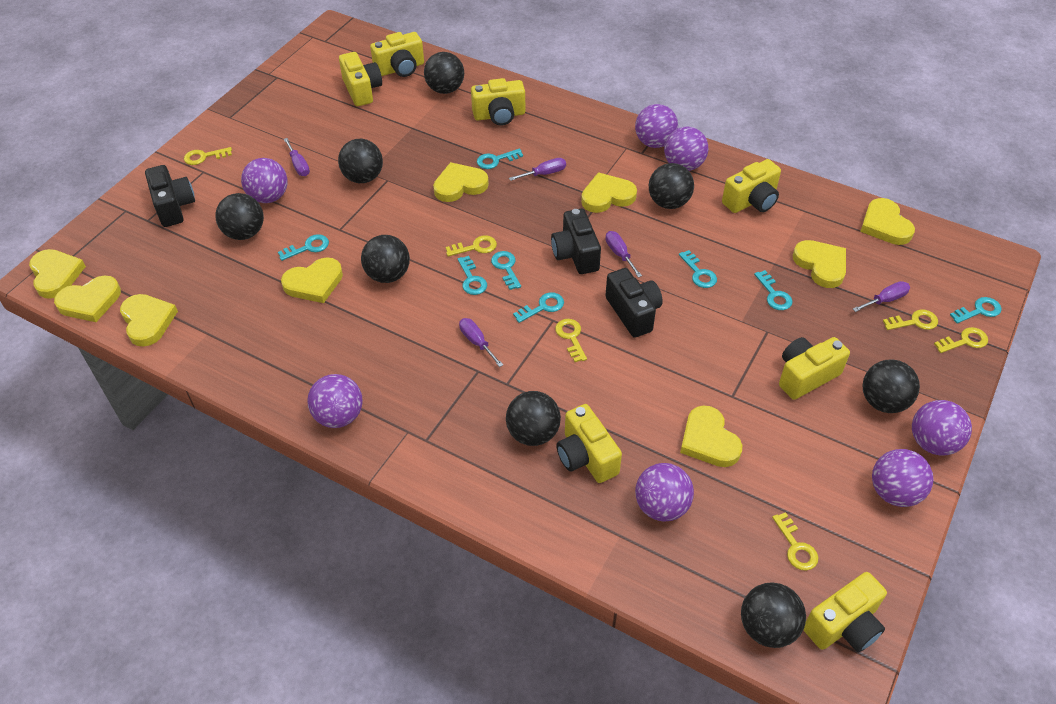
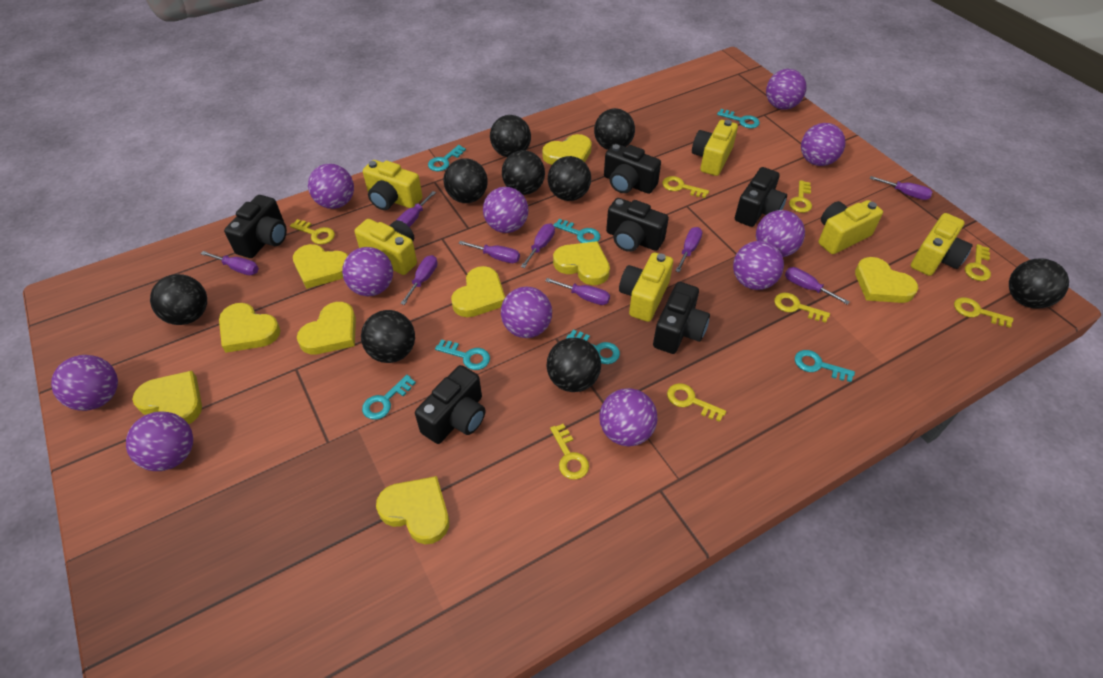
black ball: [215,193,264,240] [338,139,383,183] [361,235,410,283] [424,52,464,94] [506,391,561,446] [649,163,694,209] [741,582,806,648] [862,359,920,413] = 8 -> [150,274,207,325] [361,310,415,363] [444,159,488,203] [490,115,531,157] [502,150,545,195] [546,338,601,392] [548,156,591,201] [594,108,635,150] [1009,259,1069,308] = 9
black camera: [145,165,195,227] [551,209,601,274] [605,268,663,338] = 3 -> [224,195,287,258] [415,365,485,444] [604,144,661,194] [606,198,669,252] [653,282,710,354] [735,167,787,227] = 6
purple ball: [241,158,288,203] [307,374,363,428] [635,104,678,148] [635,463,694,522] [664,127,708,171] [872,449,934,507] [912,400,972,456] = 7 -> [51,355,118,411] [126,412,193,471] [308,164,354,209] [342,247,393,296] [483,187,529,233] [501,286,552,338] [599,388,658,446] [733,241,784,290] [756,210,805,257] [766,69,807,110] [801,123,846,166] = 11
purple screwdriver: [284,138,310,176] [459,318,503,367] [509,158,566,181] [605,231,642,277] [853,281,910,312] = 5 -> [201,251,259,275] [397,191,436,227] [400,255,437,305] [458,241,520,263] [521,223,555,268] [546,278,610,305] [675,227,702,272] [785,267,849,305] [870,176,933,200] = 9
turquoise key: [278,234,329,261] [458,256,487,295] [477,149,523,169] [491,251,521,290] [513,292,564,323] [679,250,717,288] [754,270,793,310] [950,297,1002,324] = 8 -> [362,375,416,420] [428,145,466,171] [435,339,490,370] [554,219,600,243] [566,330,620,364] [717,109,760,128] [795,350,855,382] = 7
yellow camera: [339,52,382,106] [370,32,424,77] [471,78,525,125] [556,404,622,483] [722,159,781,213] [779,337,850,400] [804,572,887,652] = 7 -> [354,219,417,275] [363,160,423,210] [619,252,673,322] [692,120,738,176] [819,200,883,254] [911,213,973,276] = 6
yellow key: [184,147,232,165] [445,235,497,257] [555,319,587,362] [772,512,819,571] [883,309,938,330] [934,327,988,353] = 6 -> [290,219,335,244] [550,424,589,480] [662,176,709,198] [667,383,726,422] [774,293,830,323] [789,180,812,213] [954,297,1013,328] [965,244,991,281] = 8

